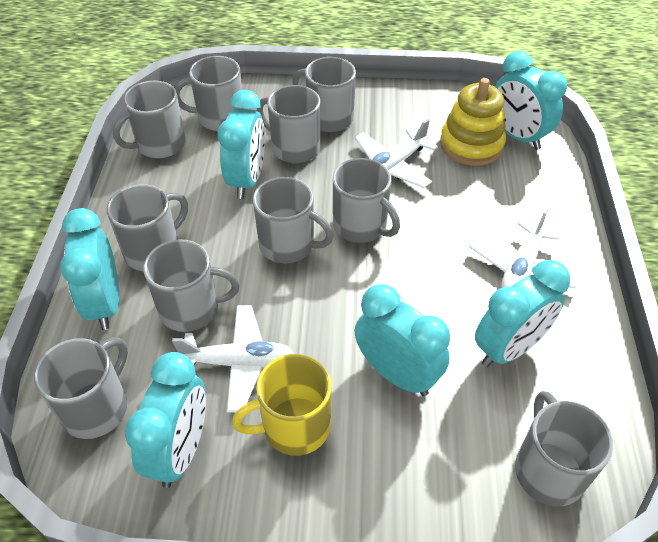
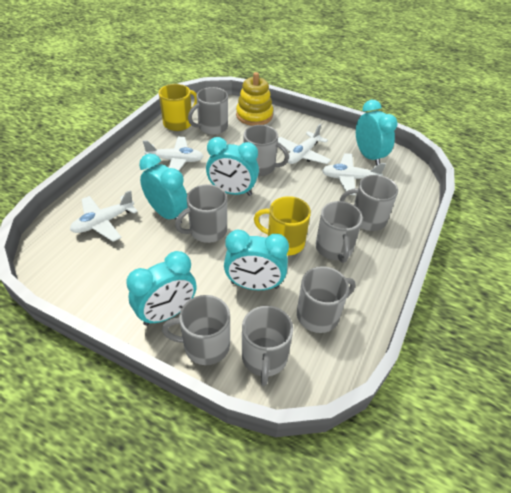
grey mug: [34,337,128,439] [107,184,188,271] [113,81,186,158] [143,239,240,332] [175,56,244,131] [253,177,333,264] [257,85,320,163] [293,57,356,132] [333,158,400,243] [515,391,613,507] = 10 -> [162,295,230,365] [175,184,227,243] [188,87,228,135] [242,306,293,386] [243,125,289,176] [297,266,355,333] [316,201,363,263] [340,175,398,231] = 8
turquoise clock: [60,208,119,330] [125,352,206,488] [218,90,265,199] [355,284,450,396] [475,260,570,367] [495,51,567,150] = 6 -> [126,251,197,326] [139,153,188,224] [206,137,259,196] [224,230,289,290] [356,100,398,166] = 5
white plane: [172,305,294,412] [355,119,438,188] [469,208,580,289] = 3 -> [70,190,138,242] [143,137,204,170] [278,124,331,164] [322,153,386,195] = 4
yellow mug: [232,354,331,456] = 1 -> [159,84,197,131] [254,196,311,255] = 2

